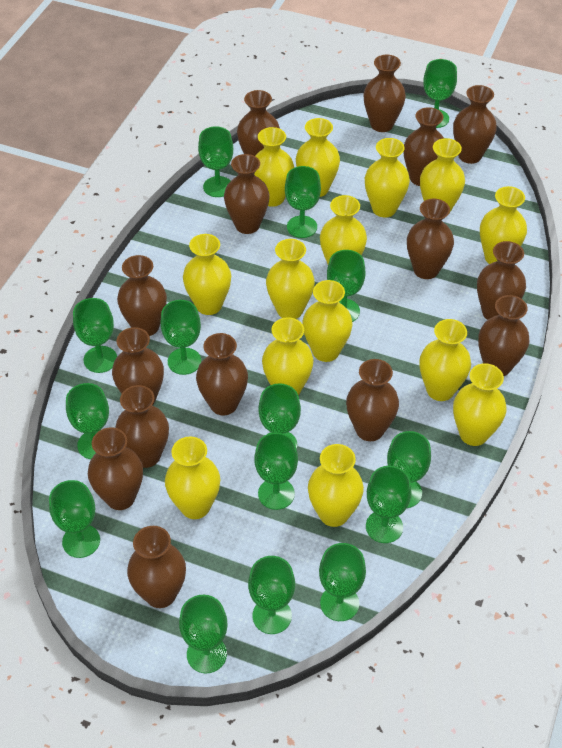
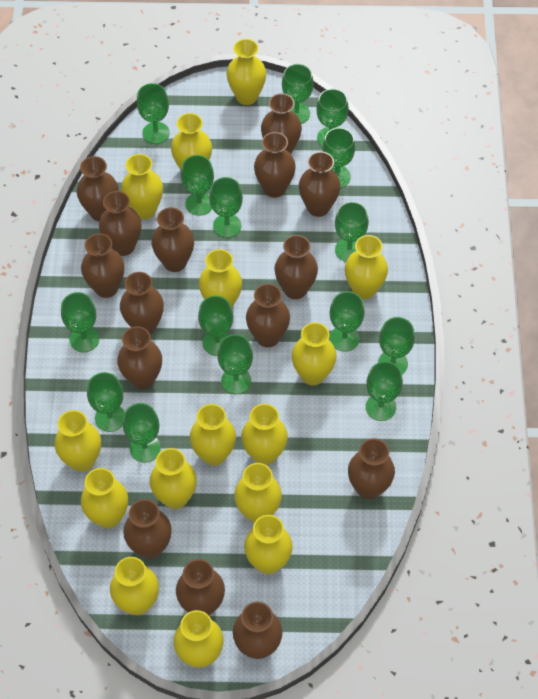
yellow vase: [165,437,220,519] [183,234,231,315] [254,127,294,207] [262,317,313,395] [266,239,315,319] [296,118,340,197] [302,280,353,362] [308,444,364,527] [320,195,367,264] [365,138,410,217] [419,319,471,401] [420,138,465,215] [453,363,507,446] [480,186,527,264] = 14 -> [54,410,101,472] [81,468,128,528] [110,557,159,615] [121,154,163,219] [150,448,197,509] [171,113,212,170] [174,610,224,668] [190,404,236,466] [199,249,242,308] [227,39,266,105] [234,463,282,523] [241,404,288,465] [244,515,293,574] [292,322,336,385] [345,235,388,299] = 15

